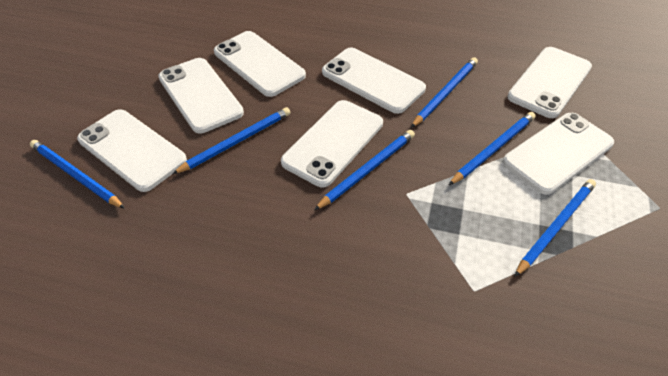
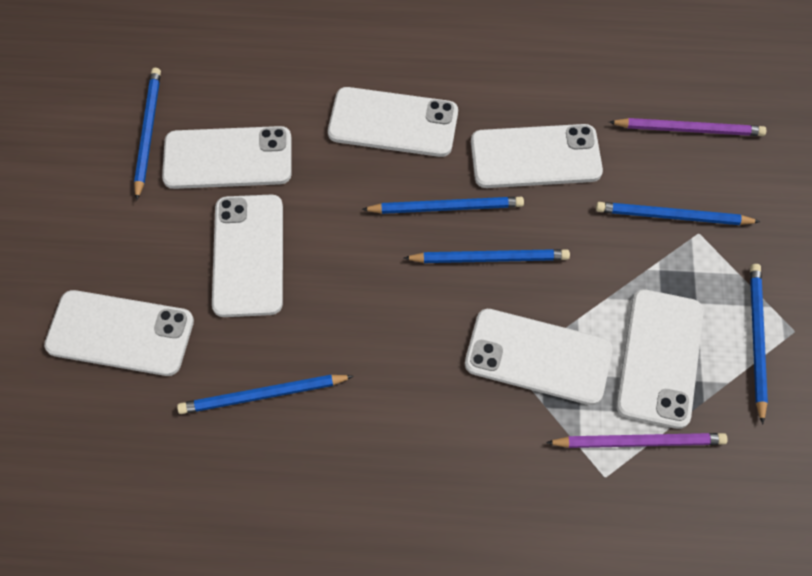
purple pencil: none = 0 -> [546,433,728,448] [609,118,766,136] = 2

